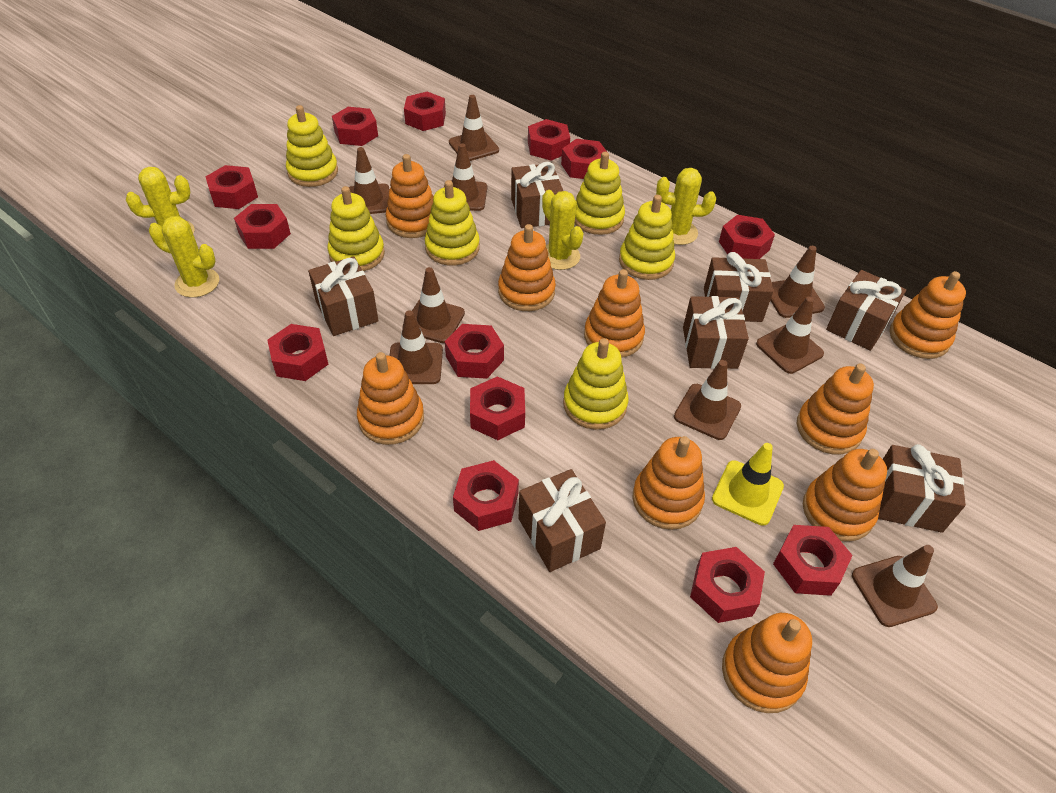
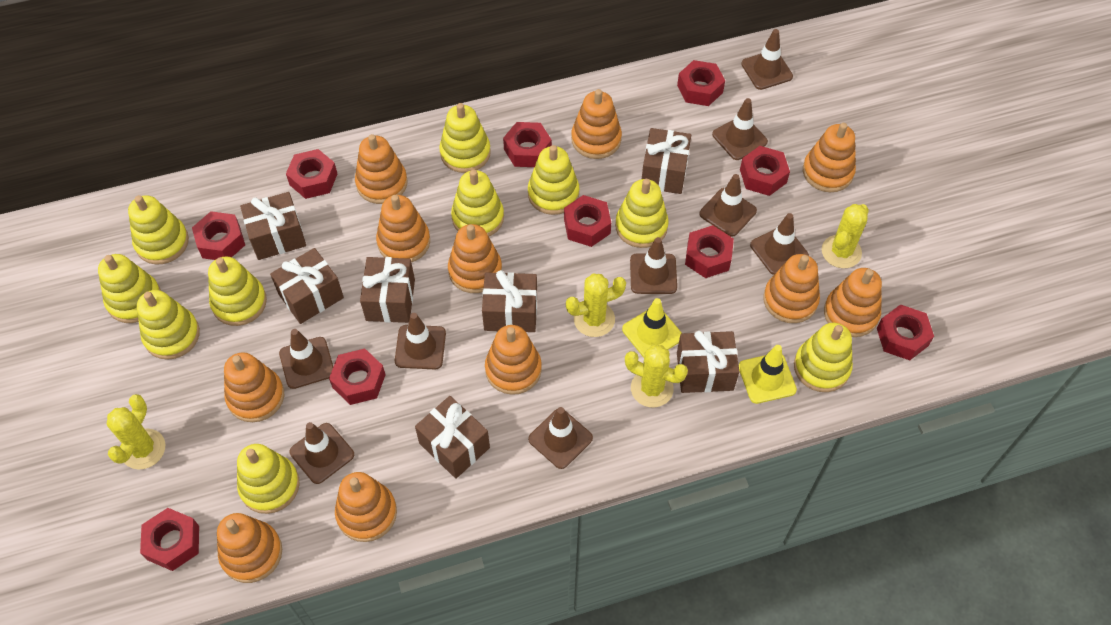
orange stacking toy: [357,352,424,445] [386,154,434,238] [498,224,556,311] [584,269,645,358] [632,436,705,530] [722,613,812,713] [797,363,874,455] [803,449,887,542] [889,271,966,359] = 9 -> [217,513,282,583] [224,352,284,422] [335,472,397,542] [355,134,408,204] [376,195,430,262] [448,224,502,293] [485,325,542,395] [571,89,622,159] [763,254,820,323] [803,123,856,192] [824,268,882,337] = 11
red nut: [205,165,258,209] [234,204,291,249] [267,324,329,381] [332,107,378,146] [404,92,446,131] [445,324,504,379] [453,460,519,531] [470,376,525,440] [528,119,570,161] [561,139,607,179] [690,547,765,623] [719,215,775,259] [773,525,853,596] = 13 -> [140,508,199,571] [192,211,245,260] [286,149,337,199] [329,349,385,405] [503,122,552,167] [564,195,611,247] [677,60,725,106] [685,225,734,278] [740,146,790,196] [877,304,934,360] = 10
yellow stacking toy: [286,105,338,187] [328,186,385,271] [425,180,480,266] [563,338,628,430] [575,152,625,235] [619,195,675,280] = 6 -> [98,254,161,323] [128,195,189,265] [137,290,200,360] [208,256,267,326] [237,444,300,514] [439,103,491,173] [451,170,504,237] [528,145,579,215] [615,179,669,248] [794,323,853,392] = 10
yellow traffic cone: [712,443,784,526] = 1 -> [622,298,682,358] [739,345,797,404] = 2

